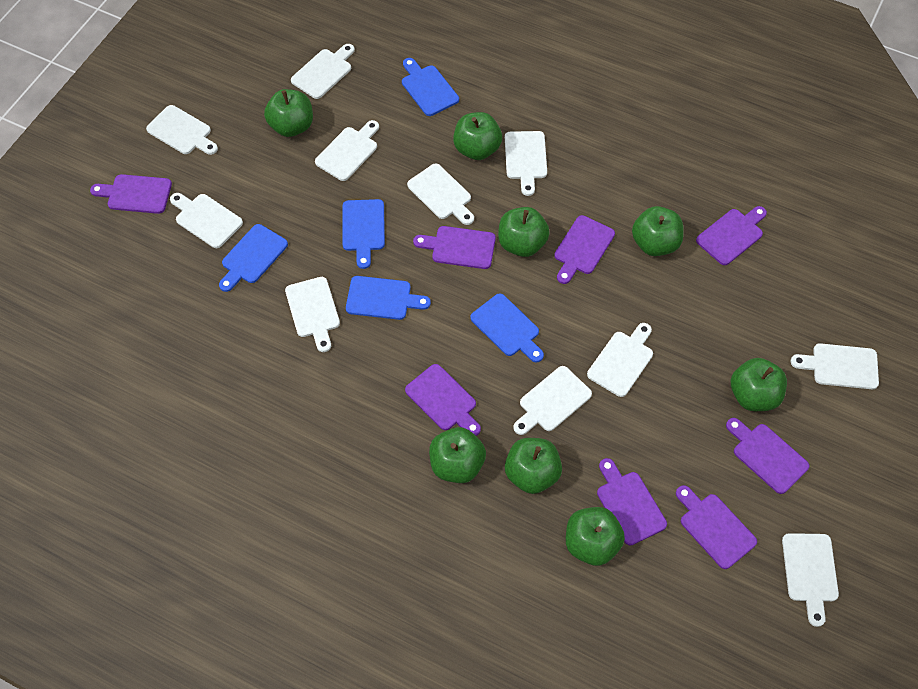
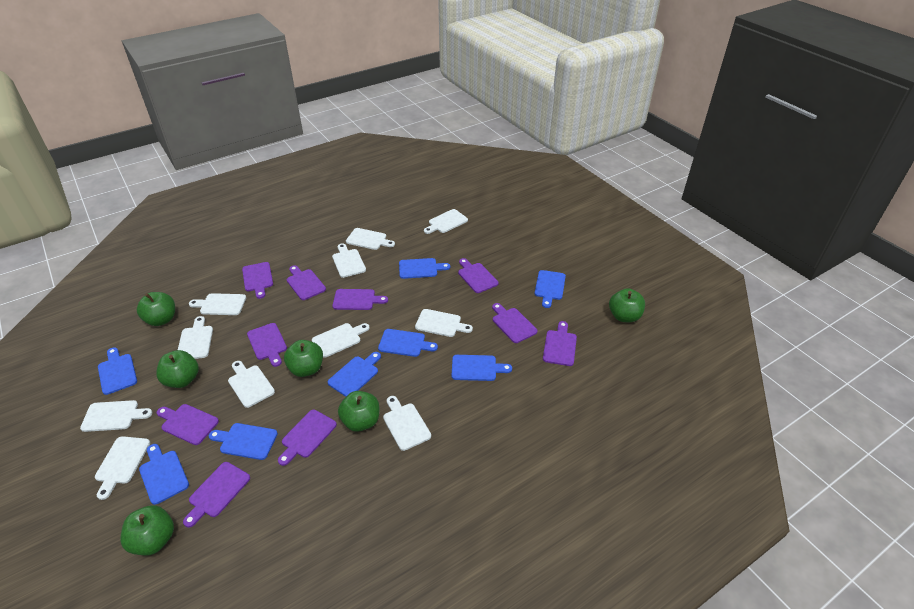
blue cutting board: [219,224,288,292] [342,199,385,269] [346,276,431,320] [402,58,459,116] [470,294,544,363] = 5 -> [98,347,137,395] [139,444,189,505] [209,423,278,460] [328,352,381,397] [378,329,438,357] [399,258,450,279] [452,355,512,381] [534,270,566,308] = 8
green apple: [264,89,313,137] [429,427,486,483] [453,112,502,160] [498,207,550,257] [505,438,562,494] [566,507,625,566] [632,206,684,256] [731,358,787,411] = 8 -> [120,505,174,556] [137,292,175,326] [156,350,199,388] [284,340,323,377] [338,391,379,432] [609,288,645,322] = 6
purple cutting board: [90,174,172,214] [405,364,481,436] [413,226,496,269] [554,215,615,284] [597,458,667,545] [676,485,757,569] [696,206,767,265] [726,418,810,494] = 8 -> [157,404,219,445] [183,462,250,528] [242,262,273,299] [247,323,287,367] [278,410,337,466] [287,265,326,300] [332,289,388,310] [458,258,498,293] [492,303,537,343] [543,321,577,366] = 10

